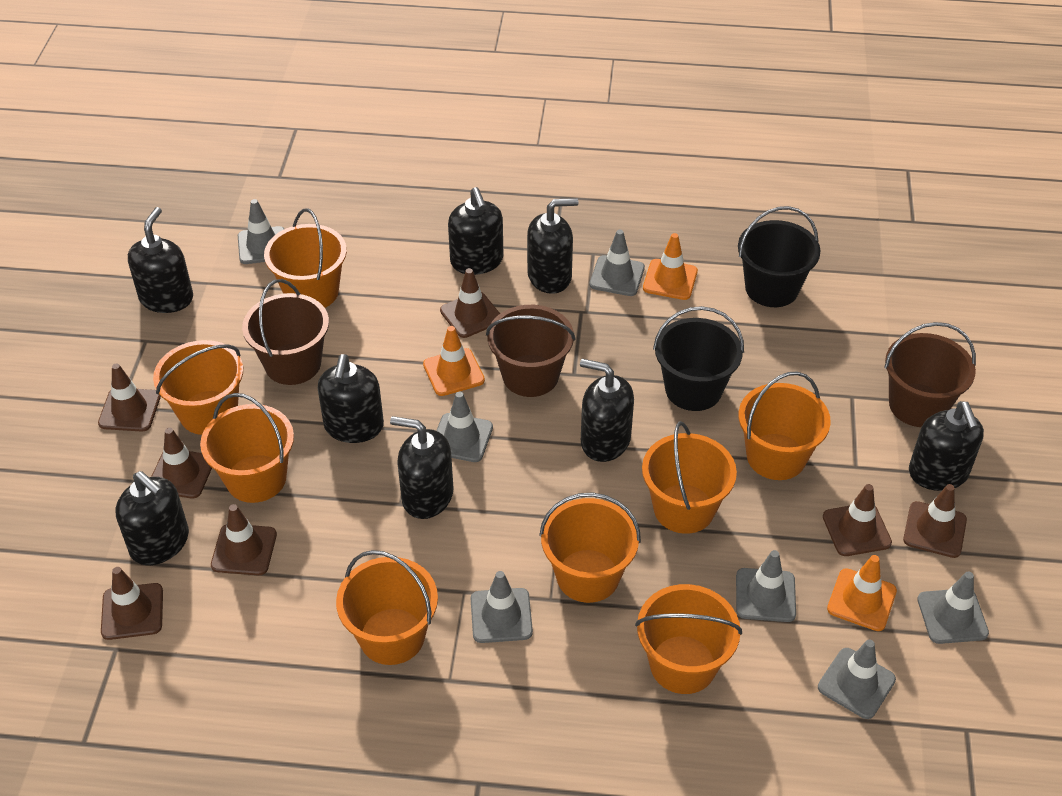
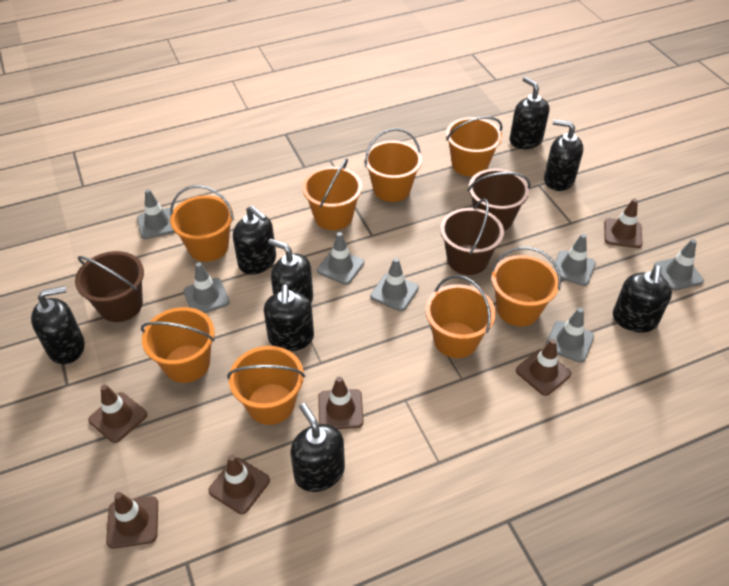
black bucket: [653,306,744,411] [738,206,820,307] = 2 -> none = 0
brown traffic cone: [98,363,161,432] [101,567,163,640] [151,428,212,498] [211,504,277,575] [440,268,500,338] [823,484,892,556] [903,484,967,558] = 7 -> [88,385,147,443] [106,492,158,549] [208,454,270,514] [318,376,364,429] [516,339,571,396] [604,199,643,248] = 6
orange traffic cone: [423,326,485,396] [643,233,698,300] [827,555,897,631] = 3 -> none = 0

